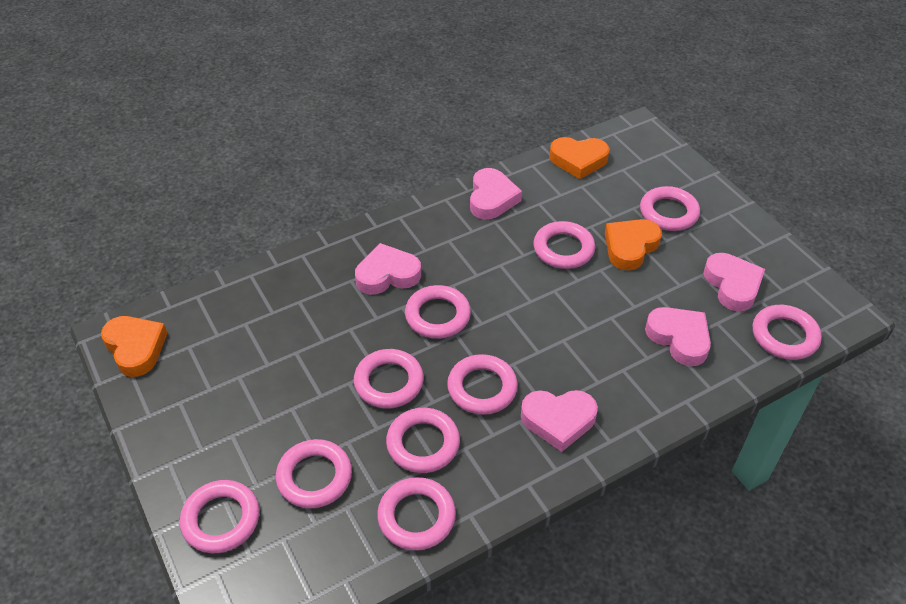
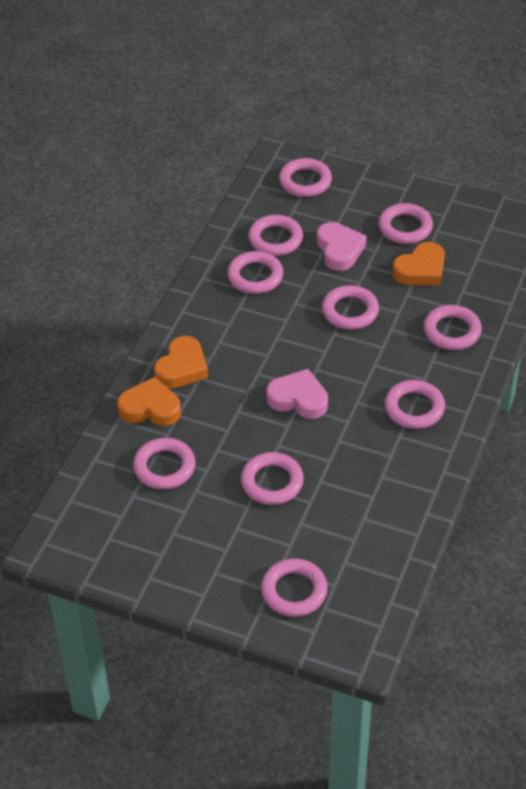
pink heart: [355,243,421,295] [470,168,522,220] [521,390,598,452] [645,307,711,366] [703,253,765,311] = 5 -> [266,369,328,419] [317,222,367,271] = 2

